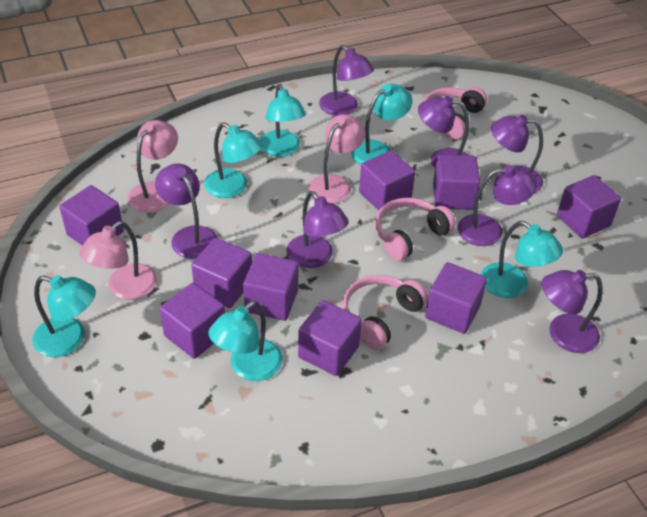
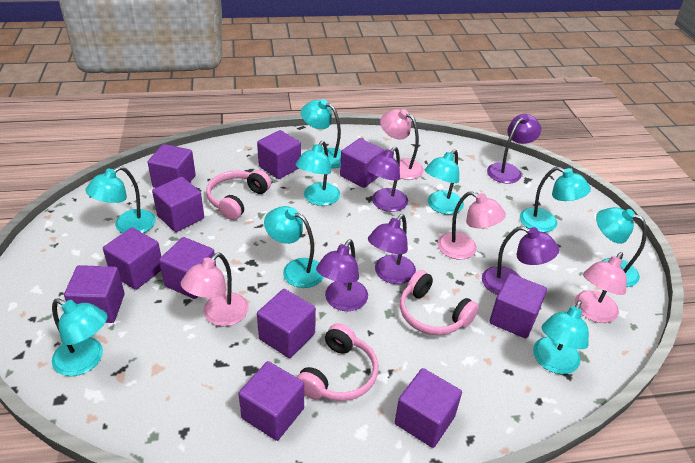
pink lamp: [79,221,157,300] [128,120,178,212] [308,114,366,204] = 3 -> [181,253,249,326] [380,109,424,180] [437,191,506,260] [575,252,627,323] = 4
purple cube: [59,185,124,246] [160,283,225,359] [191,238,252,308] [243,253,299,321] [298,300,362,376] [359,150,415,210] [425,262,487,334] [433,155,480,210] [557,175,621,239] = 9 -> [64,265,125,323] [103,227,161,290] [148,144,196,188] [152,177,204,232] [159,237,216,299] [238,361,304,441] [257,130,301,179] [257,289,316,358] [340,138,384,188] [395,368,462,448] [489,273,547,338] = 11
purple lamp: [155,163,217,259] [286,191,349,268] [319,45,374,116] [418,96,469,168] [458,165,537,246] [491,115,543,193] [542,270,602,353] = 7 -> [316,239,368,311] [365,147,408,212] [368,214,416,284] [482,226,559,295] [487,114,541,184] = 5
turquoise lamp: [32,275,96,357] [204,123,263,198] [208,300,283,381] [260,84,306,157] [351,84,412,165] [481,221,563,298] = 6 -> [52,298,108,376] [85,166,156,233] [264,206,324,288] [295,141,340,206] [301,99,342,168] [425,149,464,214] [520,167,591,232] [533,300,589,374] [596,207,647,287] = 9

